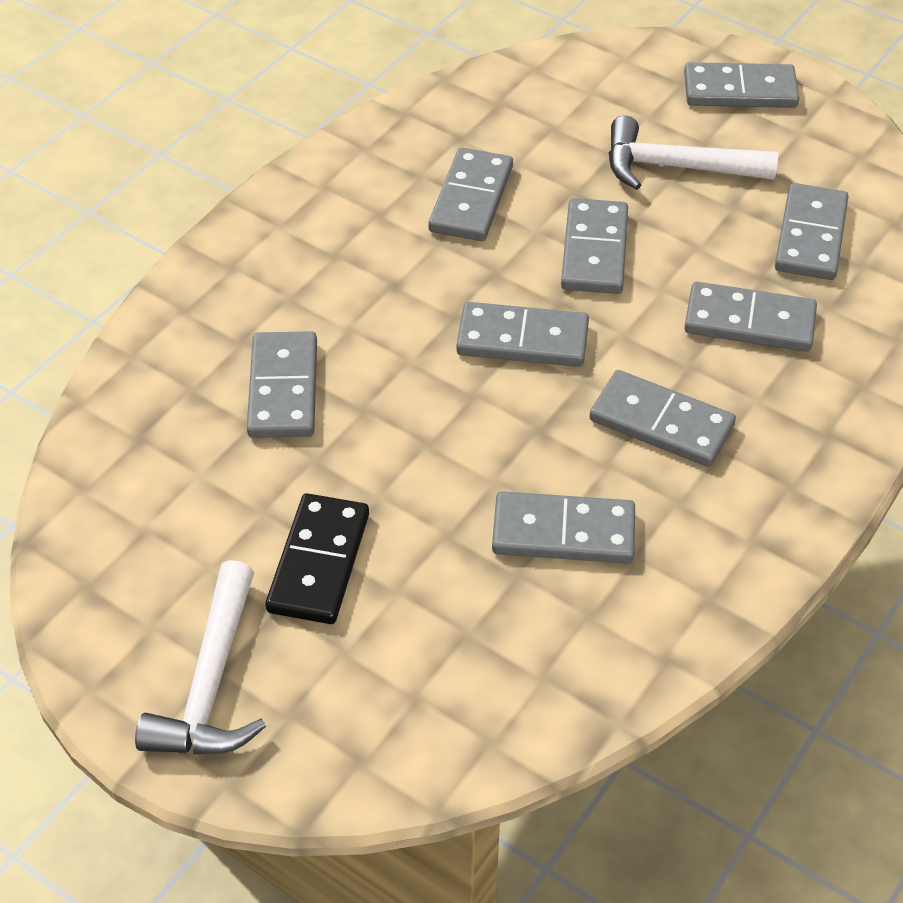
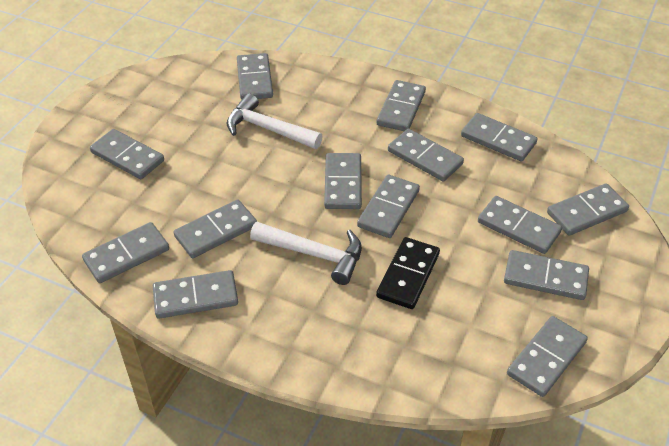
grey domino: [247,331,317,438] [428,148,513,241] [456,302,589,367] [492,491,635,564] [561,198,628,294] [590,370,736,467] [684,62,799,108] [684,282,817,352] [775,183,849,280] = 9 -> [82,222,169,283] [90,129,164,179] [153,270,238,319] [174,200,257,258] [237,53,273,100] [324,153,362,209] [357,175,420,238] [376,80,426,131] [388,129,464,181] [461,113,537,162] [478,196,562,254] [504,250,589,300] [507,316,588,397] [547,183,629,236] = 14

